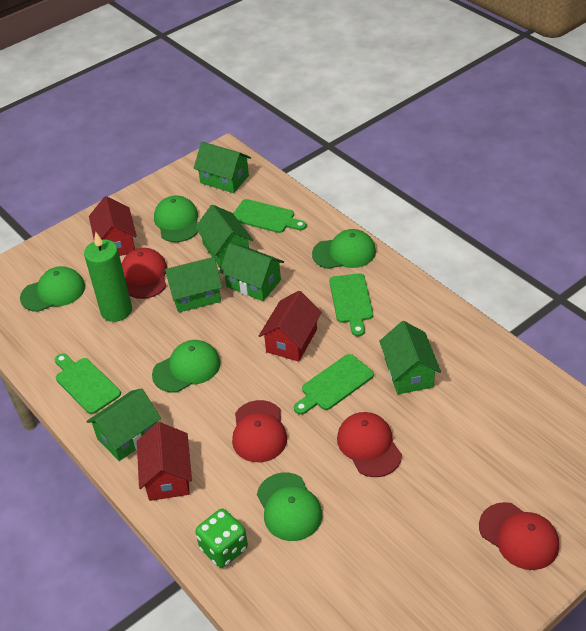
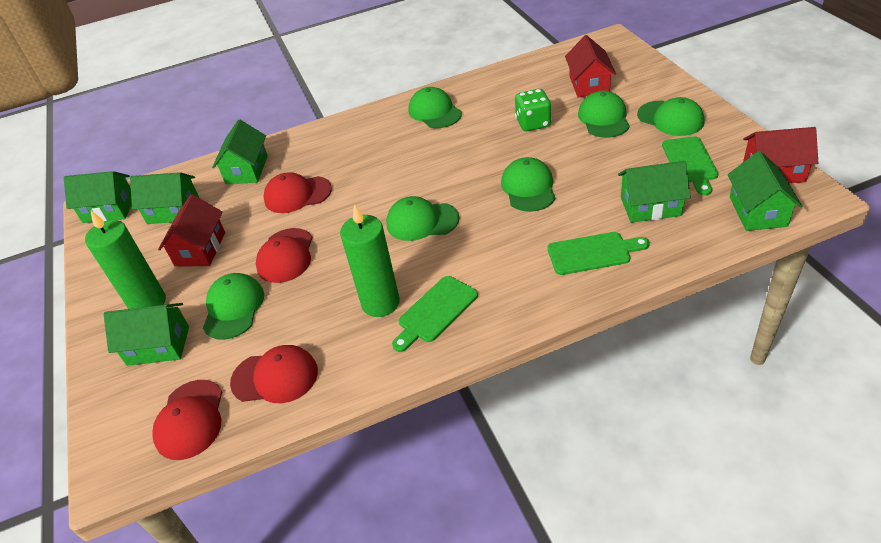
green candle: [84,232,132,322] = 1 -> [85,211,166,309] [340,204,400,317] = 2
green cap: [20,266,85,312] [152,340,220,393] [154,195,198,242] [257,472,322,541] [312,229,376,269] = 5 -> [203,273,264,340] [386,196,459,241] [408,87,462,128] [501,157,556,212] [578,91,630,138] [637,97,705,136] = 6
green cutting board: [55,353,121,414] [233,199,307,233] [294,354,374,415] [329,273,373,336] = 4 -> [392,276,478,352] [548,232,650,275] [662,136,718,195] = 3

